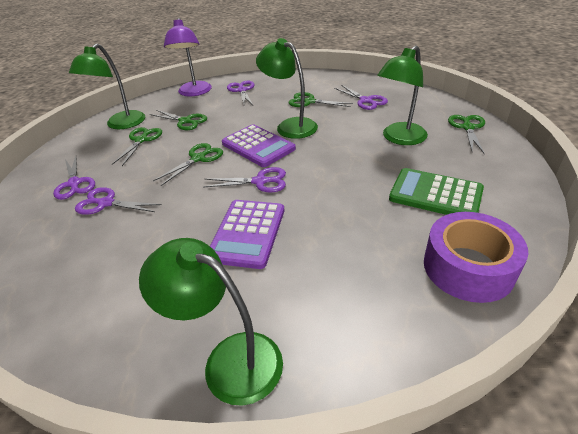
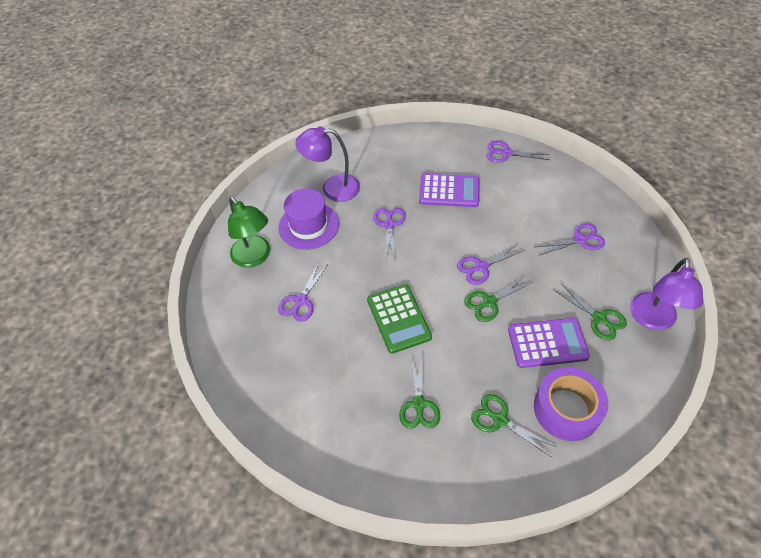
green lamp: [69,44,145,129] [139,238,283,406] [256,38,318,139] [377,45,428,145] = 4 -> [228,197,270,268] = 1
green scissors: [111,127,162,166] [150,110,207,130] [153,143,223,186] [289,92,353,107] [448,115,485,154] = 5 -> [399,353,440,429] [464,275,532,322] [471,394,557,456] [554,283,627,340] = 4
purple hat: none = 0 -> [278,189,339,250] = 1
purple lamp: [164,18,212,96] = 1 -> [295,126,360,202] [630,258,703,330] = 2

